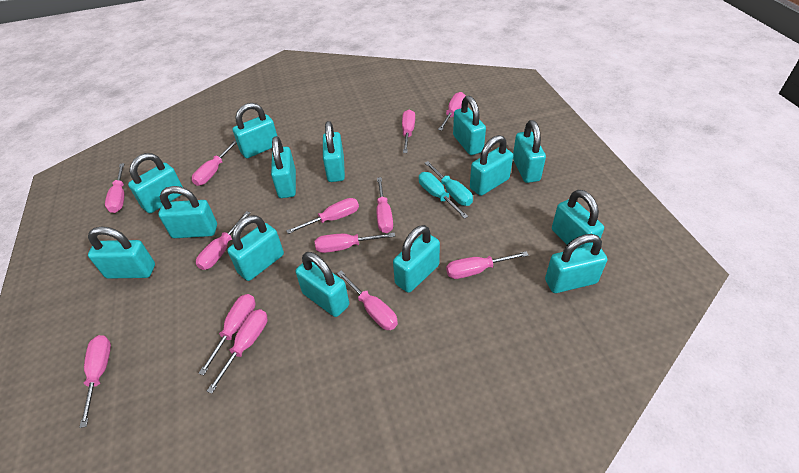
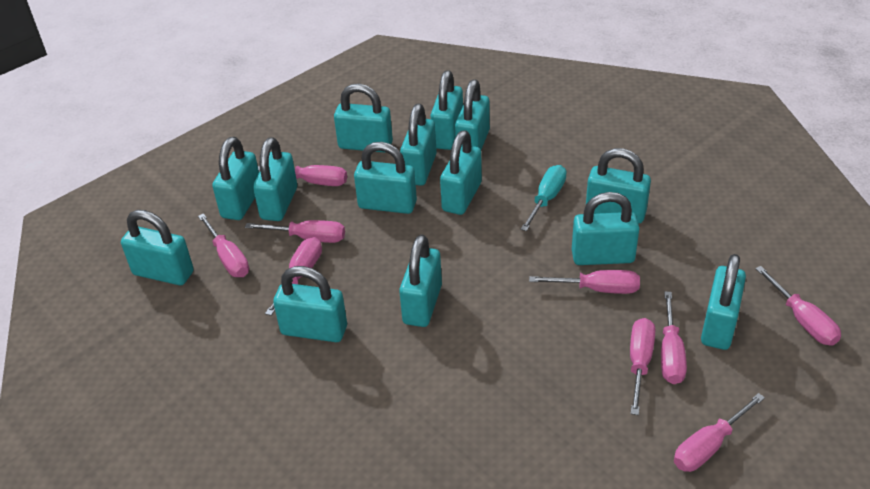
pink screwdriver: [79,335,111,428] [105,163,125,213] [192,140,237,186] [196,211,250,270] [198,294,256,375] [207,309,268,394] [286,198,359,234] [315,232,395,253] [337,271,398,330] [377,177,393,233] [402,109,415,153] [438,92,466,131] [446,251,529,279] = 13 -> [198,213,249,277] [245,220,345,243] [258,165,347,186] [265,237,322,316] [529,270,640,294] [630,318,655,415] [661,291,687,384] [674,393,765,472] [755,266,841,346] = 9
turquoise screwdriver: [419,172,468,219] [425,161,473,206] = 2 -> [521,165,567,231] = 1

